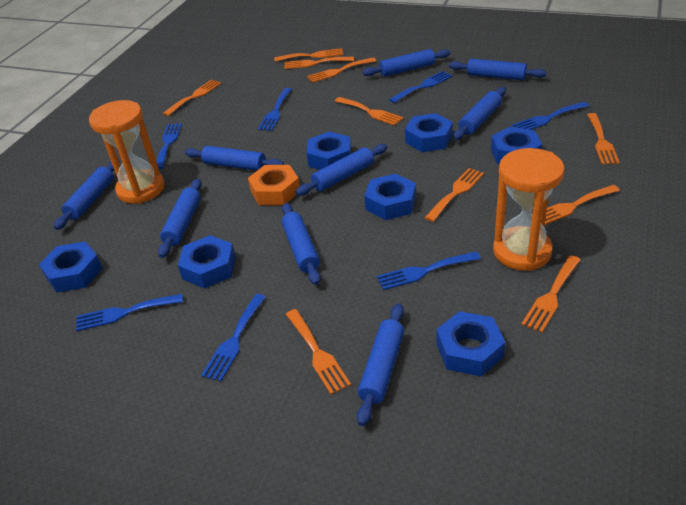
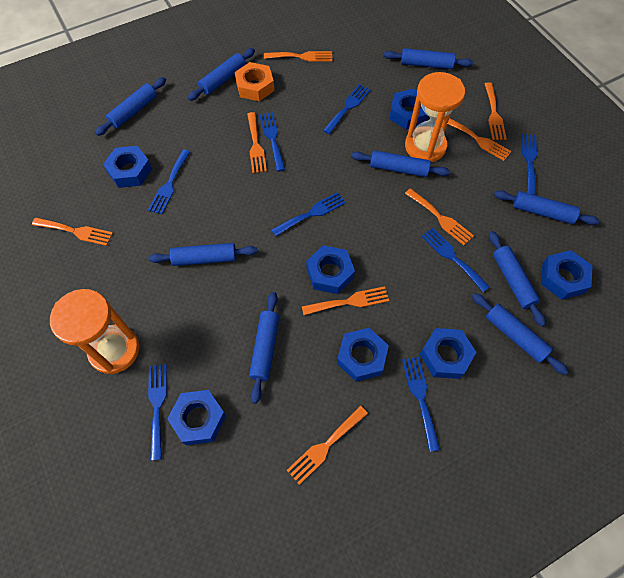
blue fork: [76,294,183,331] [156,123,182,169] [201,294,266,382] [258,88,292,131] [377,251,481,290] [389,71,452,103] [512,102,589,130] = 7 -> [148,150,190,214] [148,364,167,461] [259,112,285,172] [271,192,346,236] [323,84,371,134] [402,357,440,452] [421,228,490,292] [521,133,537,195] = 8
orange fork: [163,80,222,116] [274,48,344,62] [284,57,354,69] [286,309,351,394] [307,57,376,83] [335,97,403,126] [425,168,484,222] [521,255,581,333] [545,185,620,225] [587,113,620,165] = 10 -> [32,218,113,246] [247,112,267,173] [264,51,332,62] [287,406,368,485] [302,286,389,315] [405,188,474,245] [448,118,511,161] [484,82,507,140] = 8

